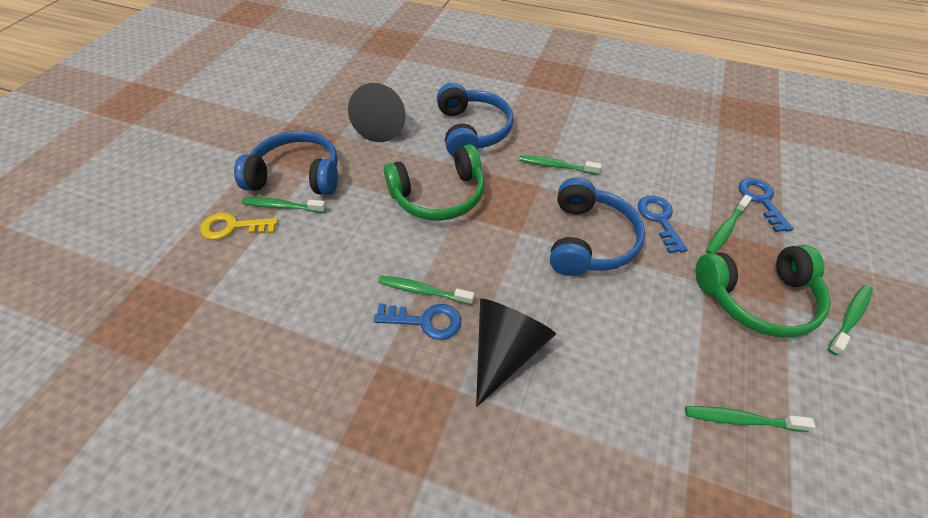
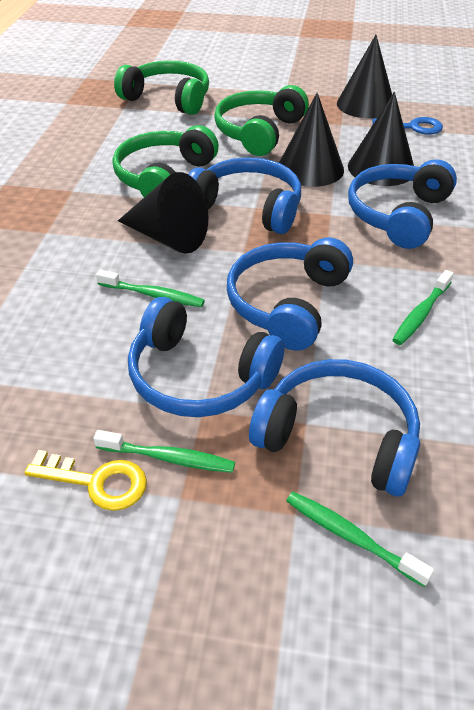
black cone: [348,83,406,142] [476,299,556,407] = 2 -> [118,172,208,254] [279,93,344,187] [337,35,392,119] [348,92,414,186] = 4
blue headphones: [234,130,338,195] [437,83,514,157] [550,177,645,276] = 3 -> [128,297,284,417] [188,157,301,234] [227,237,353,351] [249,359,420,496] [348,159,457,249] = 5
blue key: [374,304,461,340] [638,196,688,254] [739,178,794,232] = 3 -> [372,117,443,135] = 1
green headphones: [384,144,484,221] [696,245,831,338] = 2 -> [113,125,219,197] [114,61,209,115] [214,85,309,156] = 3
green toothbrush: [242,197,327,213] [378,276,474,305] [519,155,602,175] [685,406,815,432] [706,195,752,253] [828,285,873,355] = 6 -> [93,430,235,473] [96,269,205,307] [286,492,434,587] [392,270,454,345] = 4

